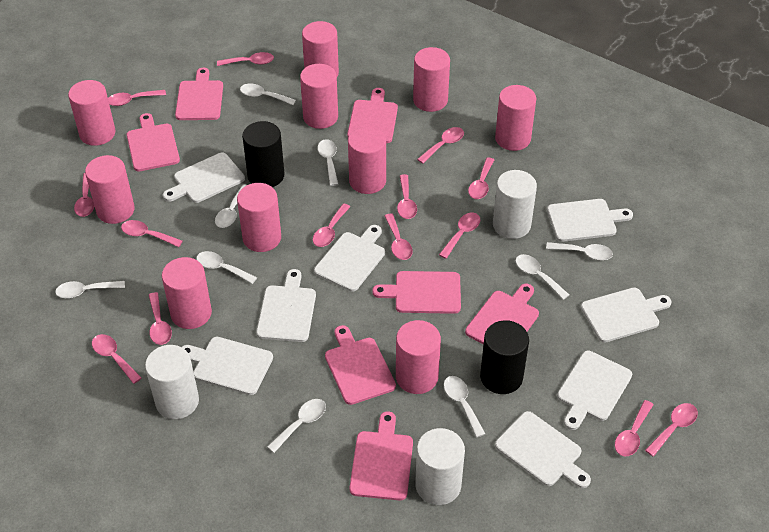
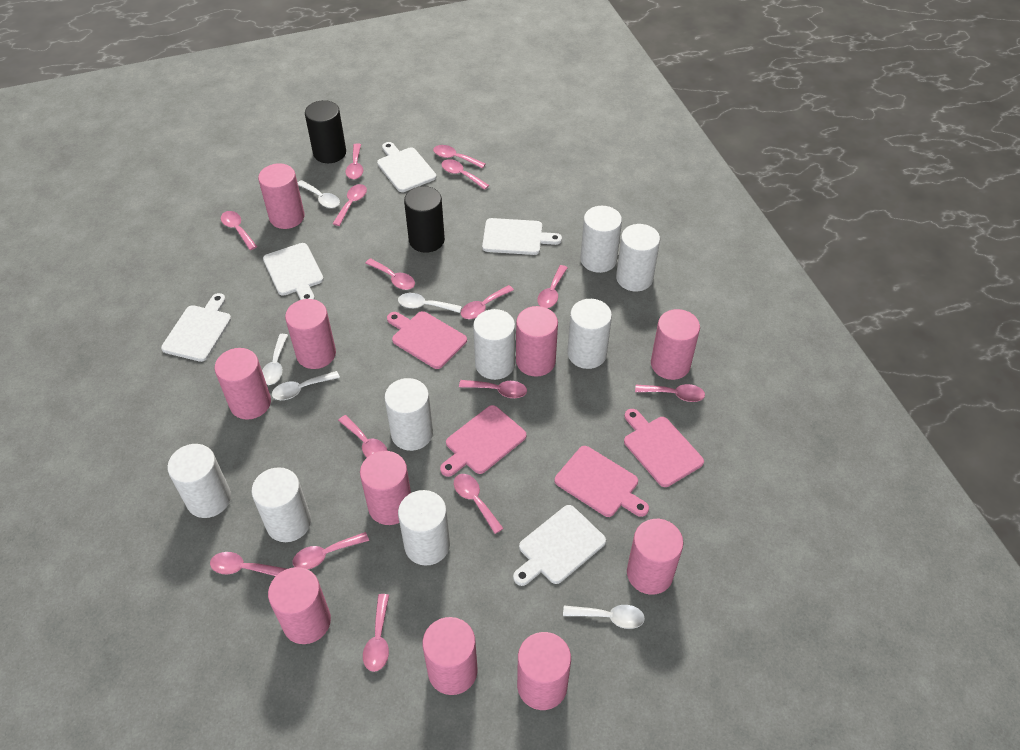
pink cutting board: [127,113,180,171] [175,68,223,120] [325,325,396,405] [347,88,398,143] [349,411,413,501] [372,271,461,314] [465,284,539,345] = 7 -> [387,311,467,369] [440,405,527,477] [555,446,649,517] [624,409,704,487] = 4
pink spoon: [74,173,94,217] [92,334,141,384] [108,90,166,106] [121,220,183,247] [149,292,172,345] [217,52,274,66] [313,204,350,247] [385,214,413,260] [397,174,417,219] [417,127,464,164] [439,213,481,259] [468,157,494,199] [615,400,654,456] [645,403,698,457] = 14 -> [210,552,287,576] [221,211,257,250] [293,532,369,569] [333,184,367,226] [338,415,388,457] [345,143,363,179] [363,594,389,672] [365,258,415,290] [433,145,486,169] [441,159,489,190] [454,474,504,534] [459,380,527,398] [461,285,514,319] [537,265,568,308] [635,384,705,402] = 15
white cutting board: [163,153,245,203] [182,337,273,395] [256,269,316,342] [314,225,385,292] [495,411,591,488] [547,199,633,242] [557,351,632,430] [581,288,672,343] = 8 -> [161,293,231,362] [263,243,324,300] [377,142,436,192] [482,218,562,255] [513,505,606,586] = 5
white cylinder: [145,345,199,419] [415,428,465,505] [493,170,537,239] = 3 -> [167,444,231,518] [251,467,311,542] [384,378,433,451] [398,490,450,566] [473,309,515,380] [567,299,612,369] [581,206,622,273] [616,224,660,292] = 8
white spoon: [55,281,125,298] [196,251,257,284] [215,184,247,228] [240,84,296,105] [267,399,326,453] [317,139,338,186] [444,376,485,438] [515,254,569,300] [546,242,613,260] = 9 -> [262,334,288,385] [272,371,340,400] [298,180,340,208] [398,293,462,313] [563,605,645,629] = 5

